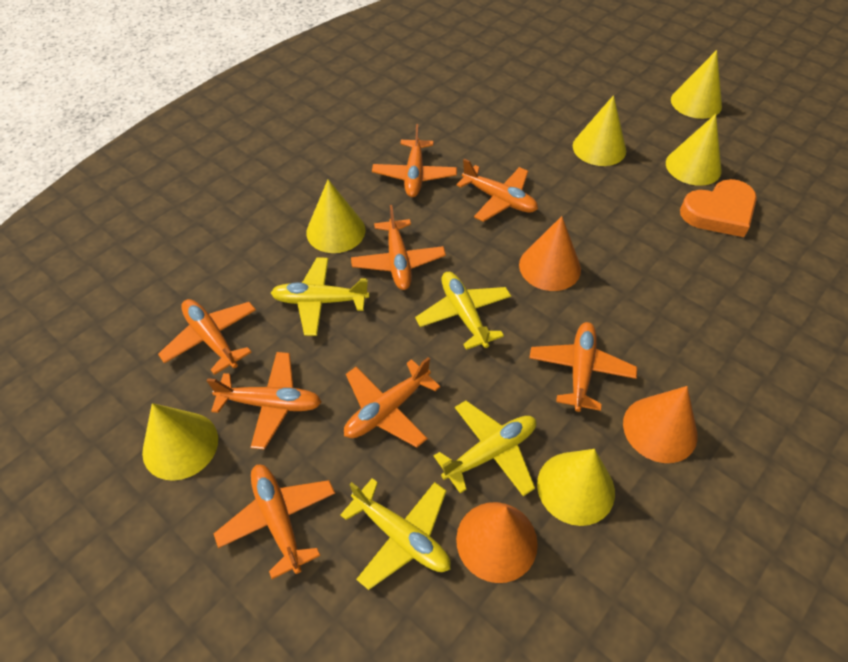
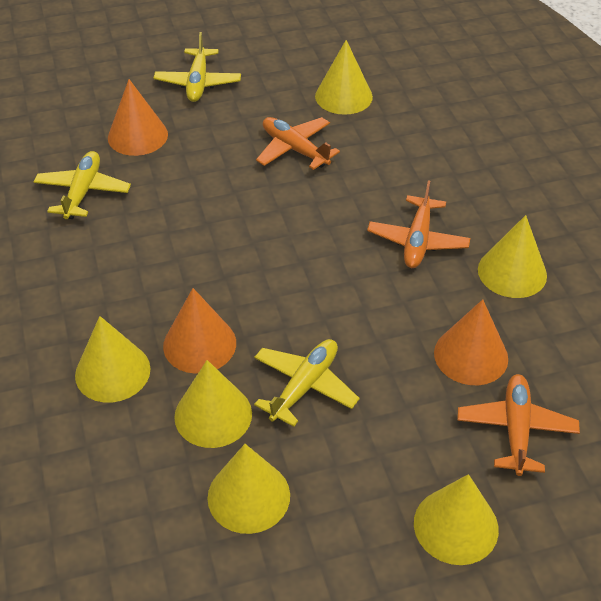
orange heart: [680,179,757,237] = 1 -> none = 0
orange plane: [158,299,256,375] [207,352,321,450] [214,465,335,579] [344,357,440,448] [351,205,446,290] [372,124,457,197] [456,159,538,222] [529,322,637,412] = 8 -> [256,117,340,170] [367,180,470,268] [457,374,580,476] = 3
yellow plane: [271,258,369,336] [340,478,451,590] [415,272,511,350] [433,401,536,496] = 4 -> [33,151,131,219] [154,32,241,102] [254,339,360,427] = 3

